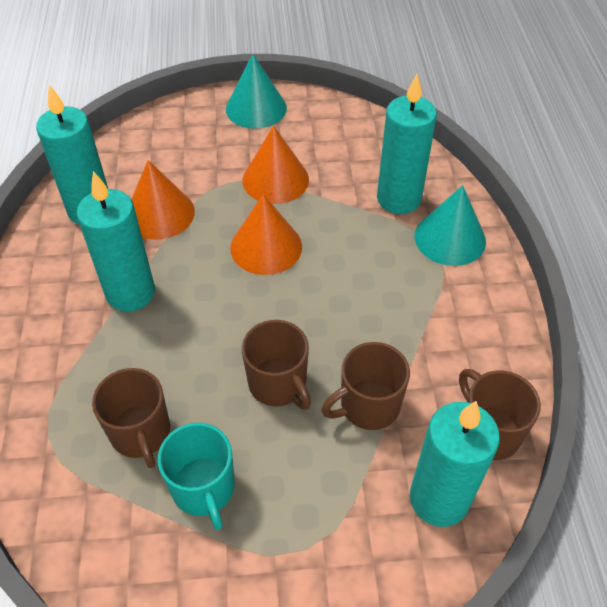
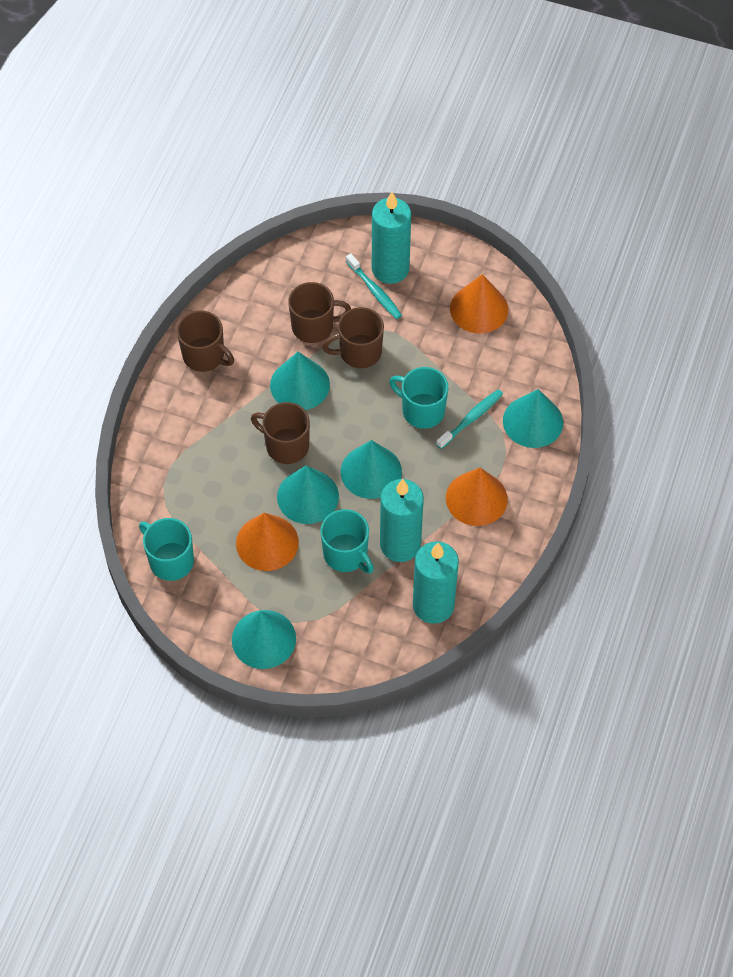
turquoise candle: [36,85,108,225] [77,171,155,312] [377,74,437,214] [410,401,500,527] = 4 -> [372,192,411,284] [380,479,424,562] [413,541,459,624] = 3
turquoise cone: [226,54,287,129] [415,185,486,266] = 2 -> [232,610,296,669] [270,352,330,410] [277,465,339,524] [341,440,402,499] [503,389,563,448] = 5
turquoise mug: [158,423,234,530] = 1 -> [139,518,194,581] [320,509,374,573] [389,367,448,429] = 3
turquoise toothbrush: none = 0 -> [346,253,402,319] [436,389,503,449] = 2

